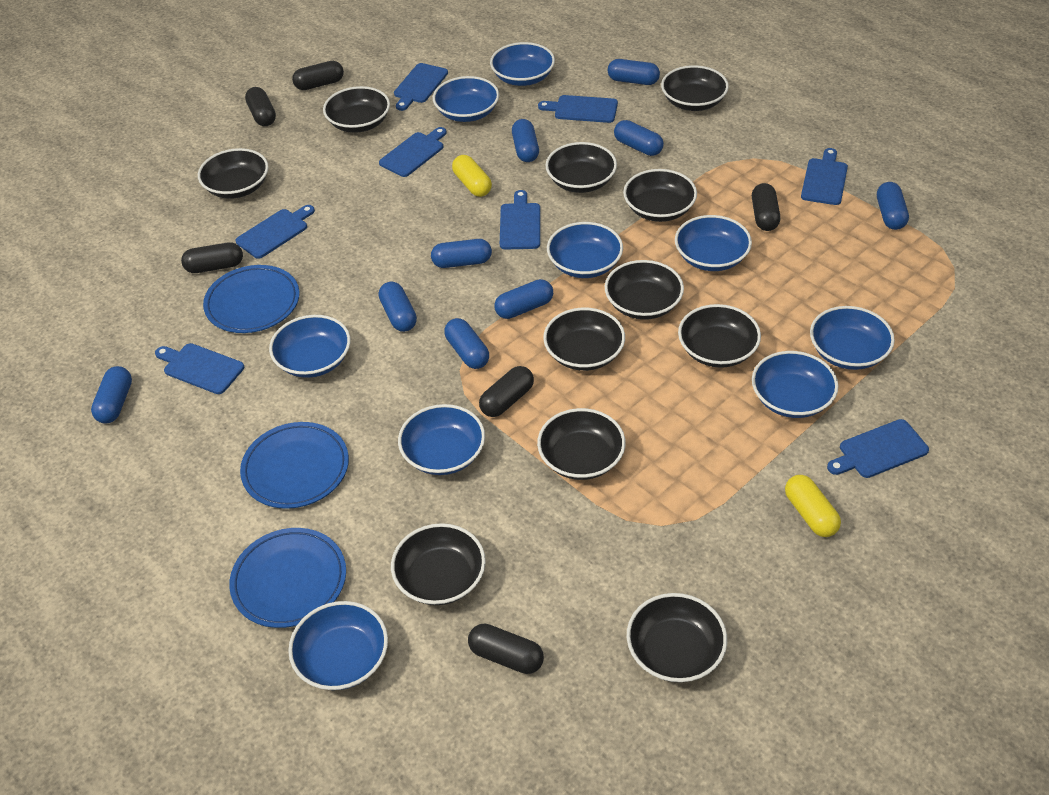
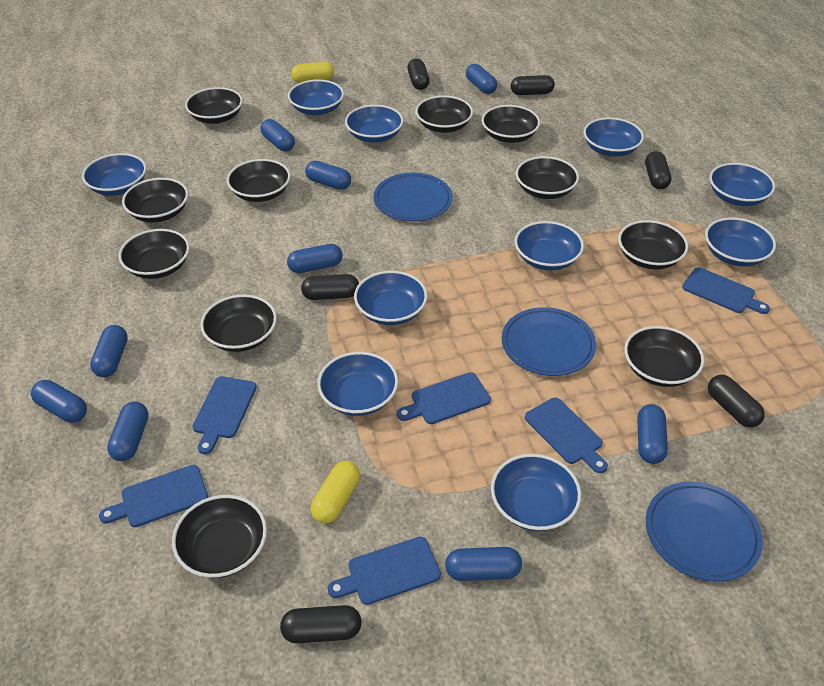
blue bowl: [269,315,350,378] [288,601,388,690] [398,404,485,475] [433,76,499,122] [490,42,555,86] [547,222,623,278] [675,215,752,271] [752,351,839,418] [810,306,895,370] = 9 -> [82,153,146,196] [288,80,344,115] [317,352,398,416] [345,105,403,143] [354,271,427,325] [491,454,581,531] [515,221,584,270] [584,117,644,157] [705,218,776,266] [709,163,775,206] = 10
blue cutting board: [155,343,244,394] [235,205,315,259] [379,127,447,177] [394,63,448,111] [500,190,540,250] [538,95,618,123] [801,148,848,205] [827,419,929,478] = 8 -> [99,465,208,527] [192,376,257,454] [328,536,441,605] [397,372,491,424] [525,397,608,473] [682,267,770,314] = 6

